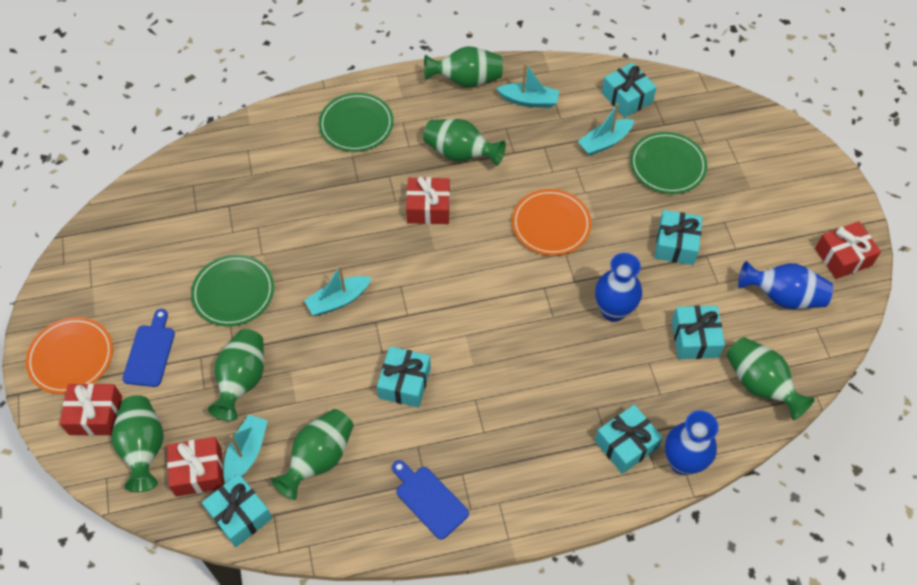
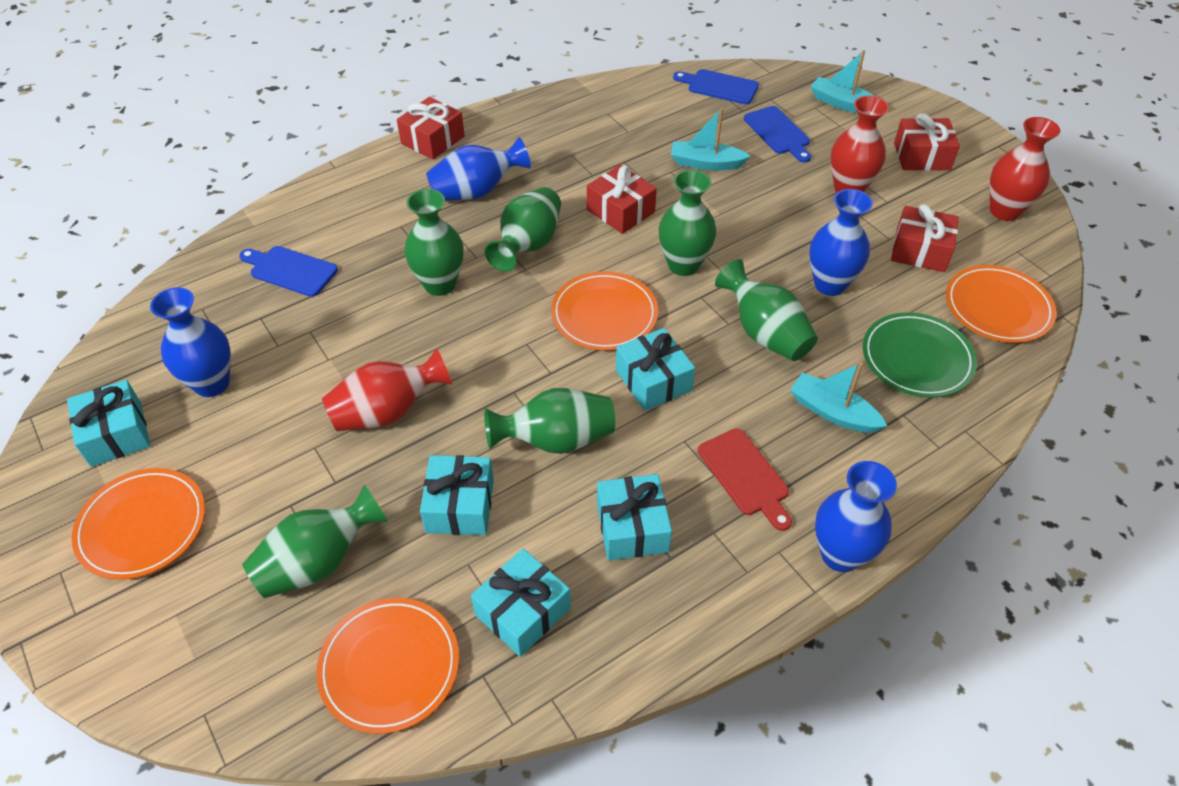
blue cutting board: [122,309,175,387] [392,460,469,539] = 2 -> [239,246,338,297] [673,69,759,104] [744,106,811,163] = 3
blue vase: [595,253,642,322] [665,410,719,475] [738,261,833,309] = 3 -> [150,287,231,397] [426,137,531,200] [809,189,873,296] [815,461,897,572] = 4
green plate: [191,255,274,326] [319,93,394,152] [630,132,707,194] = 3 -> [863,312,977,398] = 1
orange plate: [26,317,113,394] [512,189,592,256] = 2 -> [72,468,205,580] [316,598,459,734] [551,271,658,350] [946,265,1057,343] = 4
red cutting board: none = 0 -> [698,428,792,531] = 1
red vase: none = 0 -> [322,348,452,431] [831,96,889,193] [989,117,1060,221] = 3
turquoise boat: [223,415,268,483] [304,265,371,316] [496,63,559,108] [578,103,634,156] = 4 -> [671,108,750,170] [790,362,887,433] [810,50,874,113] = 3
turquoise gift: [202,474,272,547] [377,346,431,407] [595,405,663,474] [602,62,657,117] [655,210,702,265] [672,306,725,359] = 6 -> [67,380,150,467] [420,455,494,535] [471,548,571,657] [597,474,672,561] [616,328,695,411] = 5

